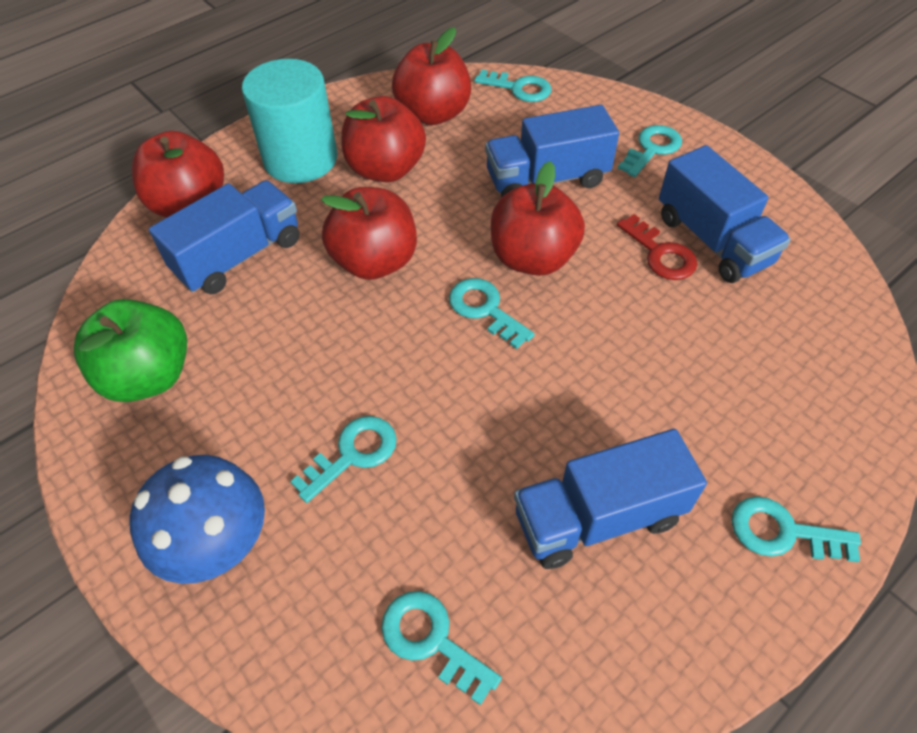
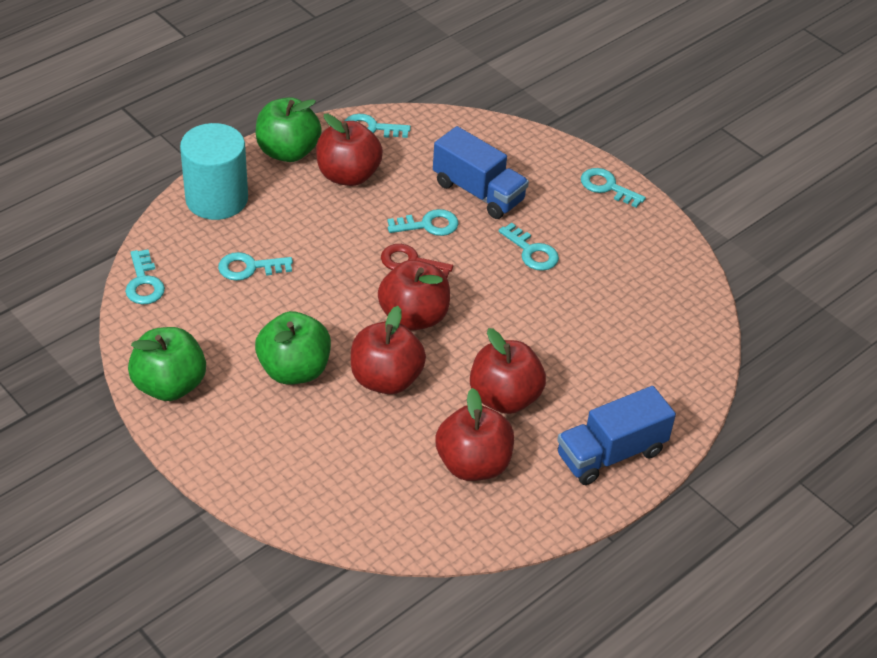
blue mushroom: [130,455,265,584] = 1 -> none = 0
blue truck: [149,180,299,294] [485,105,619,197] [514,429,707,569] [659,145,791,283] = 4 -> [433,126,529,219] [557,386,676,485] = 2
green apple: [74,299,187,402] = 1 -> [128,327,206,401] [255,311,331,384] [256,97,322,162] = 3

